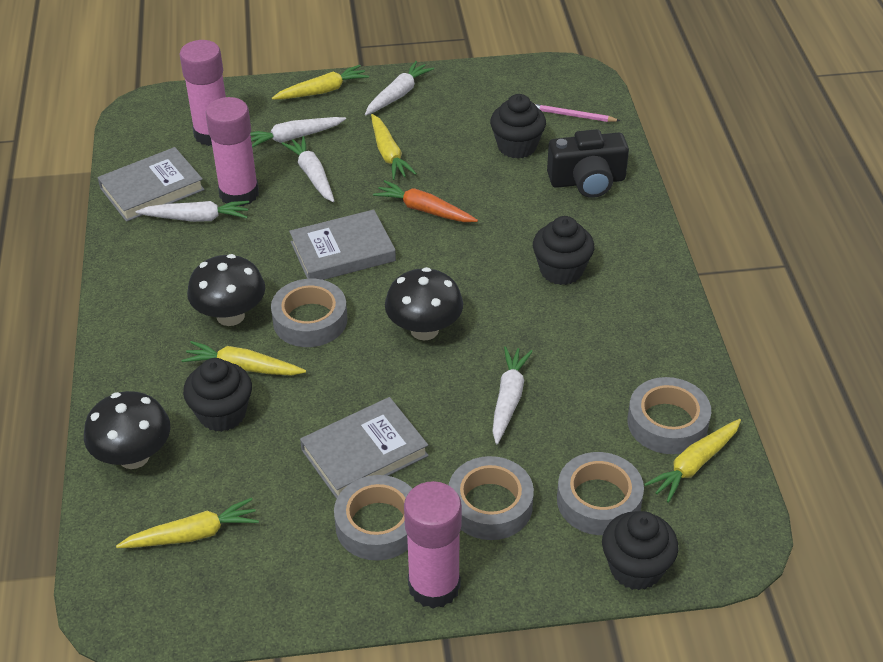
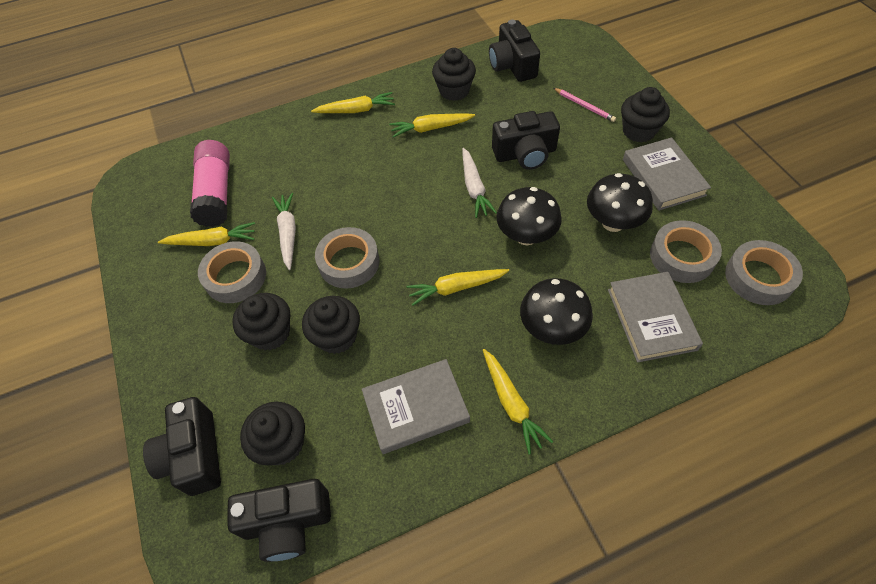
black camera: [547,129,629,198] = 1 -> [143,397,221,496] [228,479,331,562] [489,20,540,82] [492,111,560,170] = 4
black cupcake: [183,358,252,432] [490,94,546,159] [533,216,594,285] [602,511,678,590] = 4 -> [232,293,290,350] [240,402,305,465] [302,296,360,354] [432,48,476,101] [621,87,670,142] = 5
grey tape: [271,279,347,347] [334,475,412,561] [449,456,534,540] [557,452,644,535] [628,377,711,454] = 5 -> [198,241,266,303] [315,227,379,289] [650,220,722,283] [725,240,803,305] = 4
orange carrot: [373,180,478,222] = 1 -> none = 0
pink glue stick: [179,40,226,146] [206,97,259,206] [404,481,462,609] = 3 -> [190,140,230,227] = 1
white carrot: [136,201,249,222] [250,117,346,148] [281,136,334,202] [365,61,434,115] [492,346,533,444] = 5 -> [272,193,296,270] [462,148,497,218] = 2

